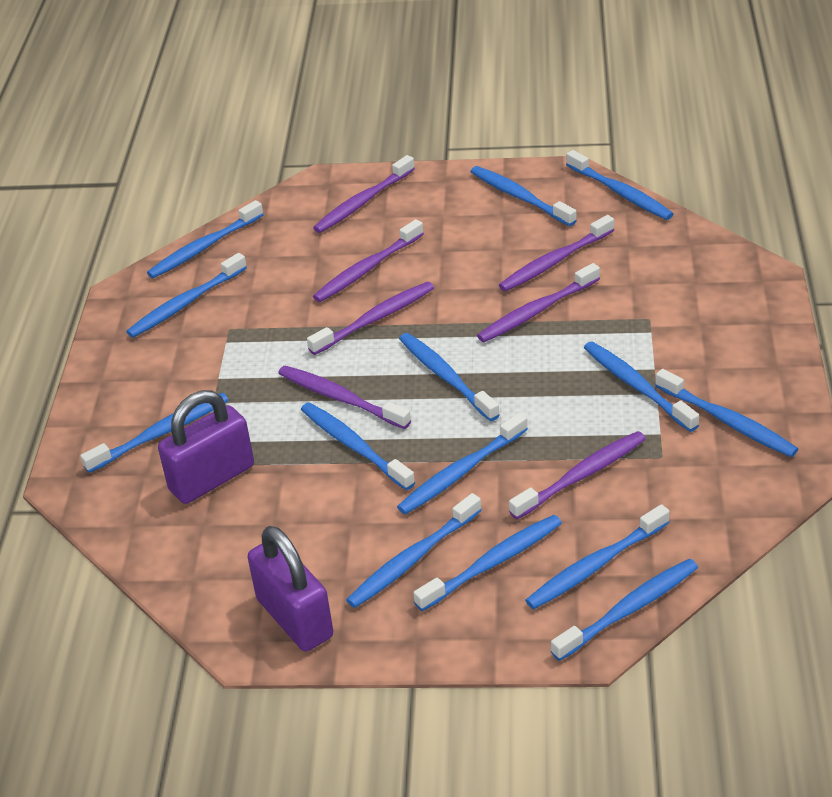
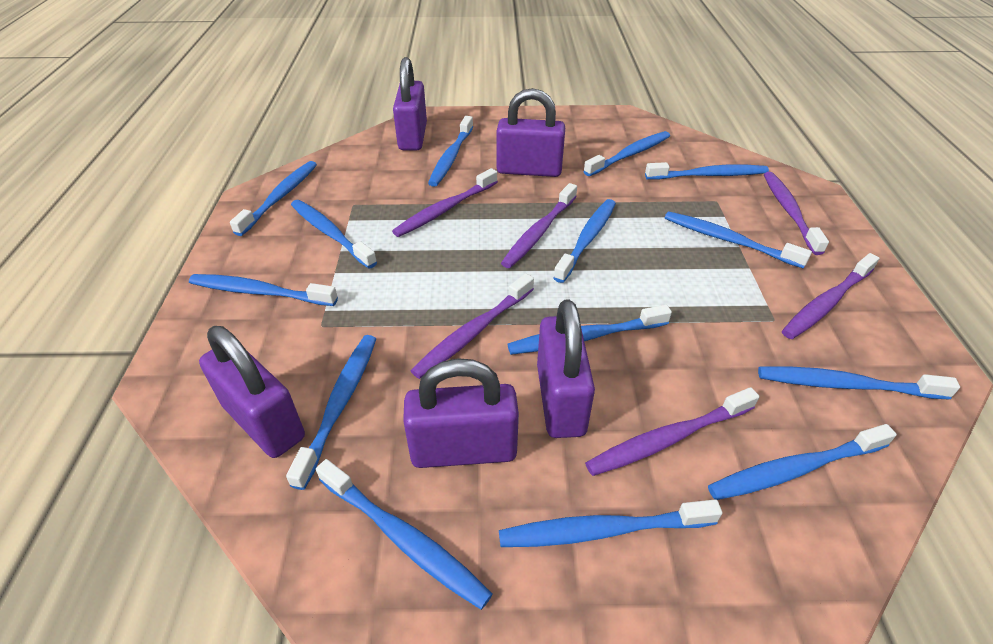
purple padlock: [158,390,254,504] [247,526,333,651] = 2 -> [199,326,305,458] [393,57,427,150] [403,358,519,468] [496,88,565,177] [537,299,595,438] = 5
purple toothbrush: [278,366,411,429] [307,282,434,355] [313,155,415,233] [313,219,424,302] [477,263,600,342] [499,215,614,291] [509,431,646,519] = 7 -> [392,168,498,237] [411,274,534,379] [501,183,577,268] [585,387,759,476] [764,172,829,255] [782,253,880,339] = 6

